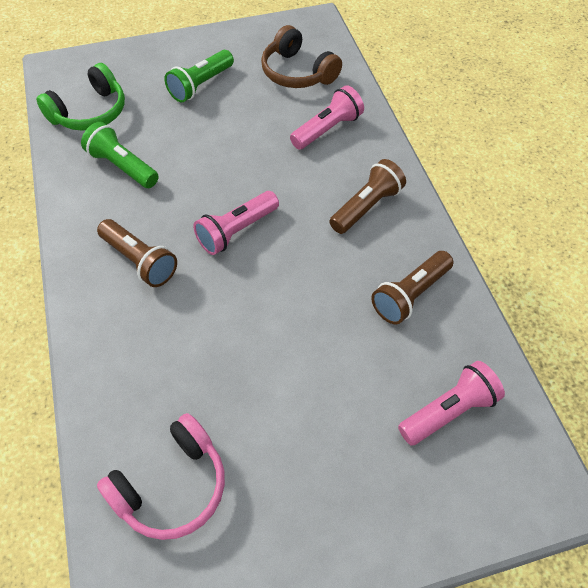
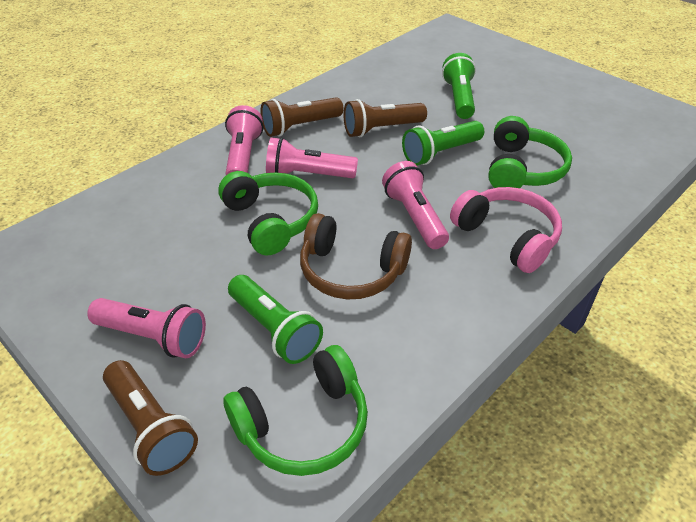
green flashlight: [81,122,159,188] [164,50,234,103] = 2 -> [228,275,323,364] [402,121,484,166] [442,53,476,119] = 3
green headphones: [36,63,125,131] = 1 -> [218,171,318,255] [223,345,368,476] [488,116,572,188] = 3
pink flashlight: [193,191,279,255] [290,85,364,150] [398,361,505,446] = 3 -> [87,298,206,358] [225,105,263,175] [266,137,358,178] [382,161,449,249] = 4

